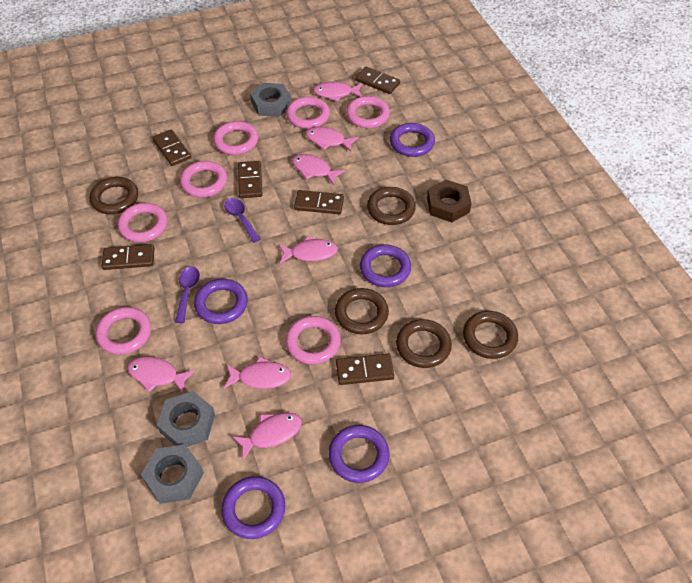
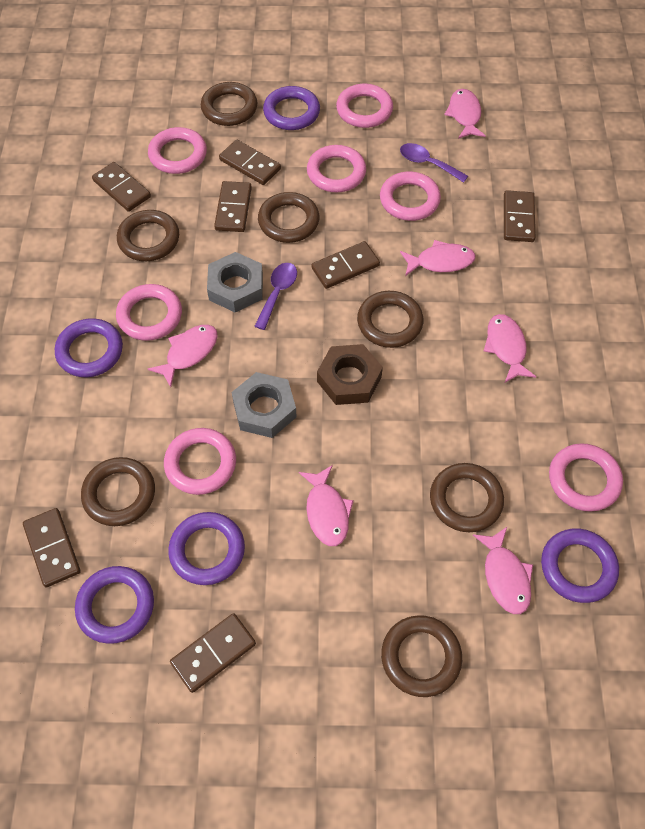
brown domino: [102,244,154,270] [153,129,191,166] [238,161,263,198] [294,190,344,214] [336,354,394,385] [355,67,400,94] = 6 -> [23,508,81,587] [92,162,151,212] [170,613,256,693] [214,181,252,232] [219,140,281,185] [312,241,380,289] [504,190,535,242] = 7
brown ring: [90,177,138,214] [335,288,389,334] [367,187,416,225] [396,319,452,368] [463,311,518,359] = 5 -> [81,457,155,526] [117,210,179,261] [201,82,257,126] [258,192,319,243] [357,291,423,348] [381,615,462,697] [430,463,504,532] = 7
grey nut: [141,445,204,504] [157,391,215,447] [250,83,292,117] = 3 -> [207,252,263,313] [232,372,297,438] = 2
pink fish: [127,356,195,394] [224,356,291,389] [232,413,302,460] [278,236,338,264] [292,154,345,185] [306,126,358,152] [313,82,362,102] = 7 -> [148,325,218,387] [299,465,354,546] [400,240,475,276] [444,89,486,139] [473,527,533,614] [484,314,536,382] = 6

